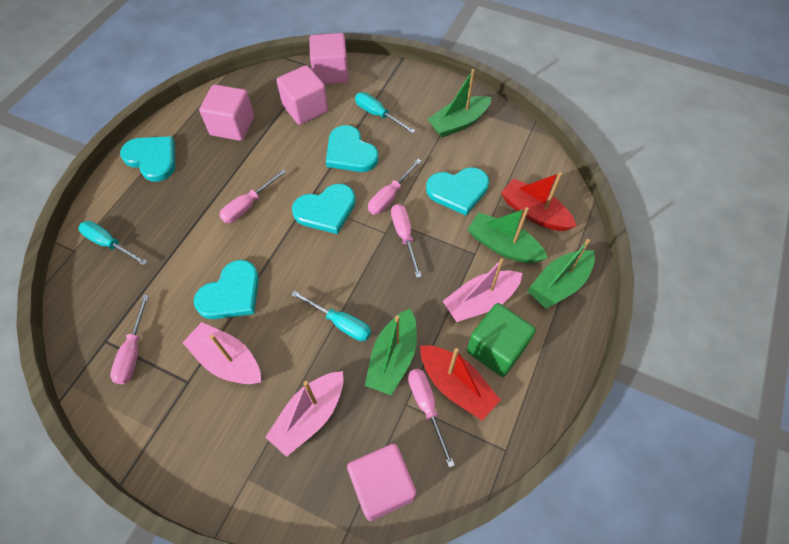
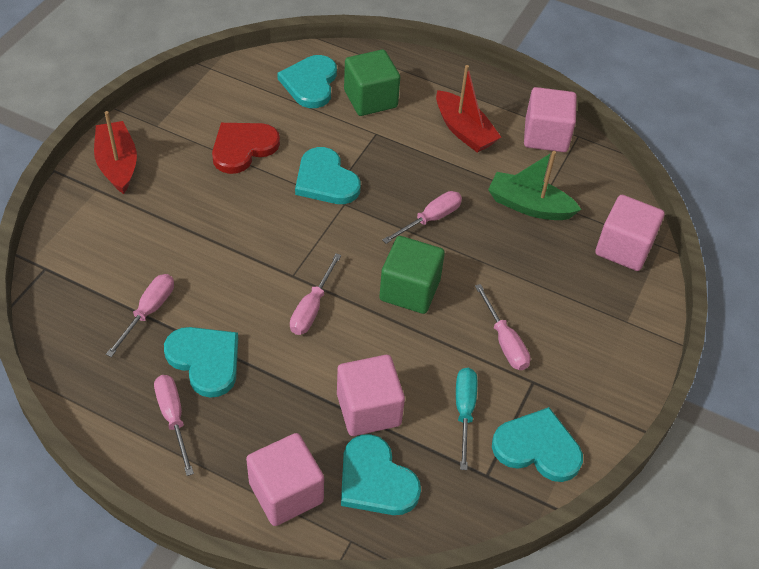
green boat: [365,309,417,395] [427,69,492,137] [467,207,548,263] [527,239,595,309] = 4 -> [488,151,582,220] = 1
green cube: [467,303,536,377] = 1 -> [344,50,400,116] [379,236,445,314] = 2
pink boat: [183,322,261,384] [265,371,343,457] [443,258,522,322] = 3 -> none = 0
red heart: none = 0 -> [212,123,280,174] = 1
turquoise screwdriver: [79,221,148,265] [291,290,371,341] [355,92,415,133] = 3 -> [456,368,477,470] = 1

